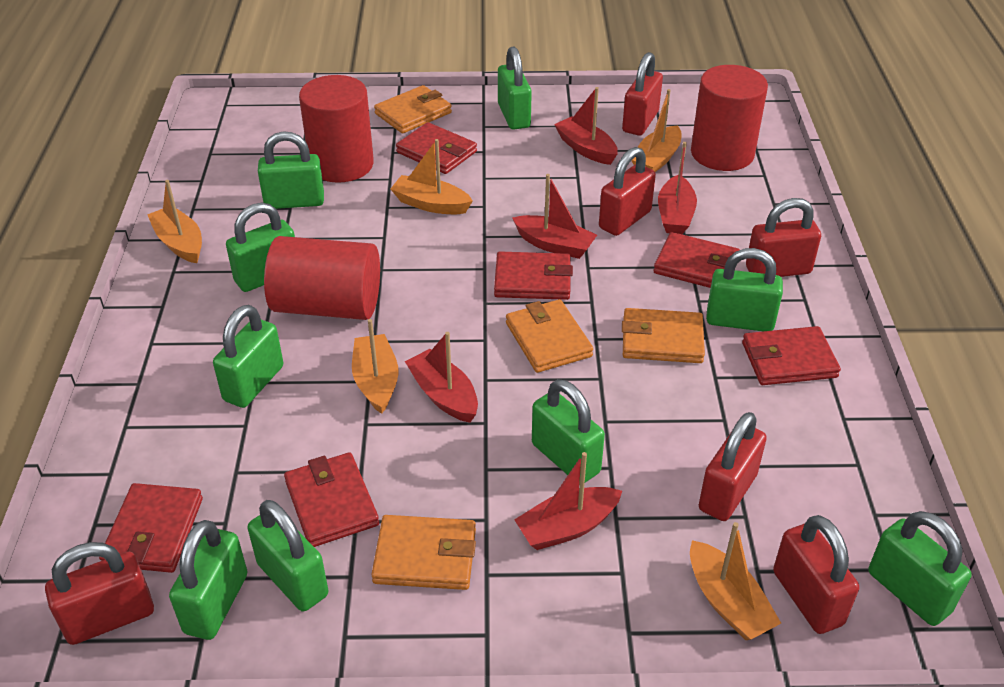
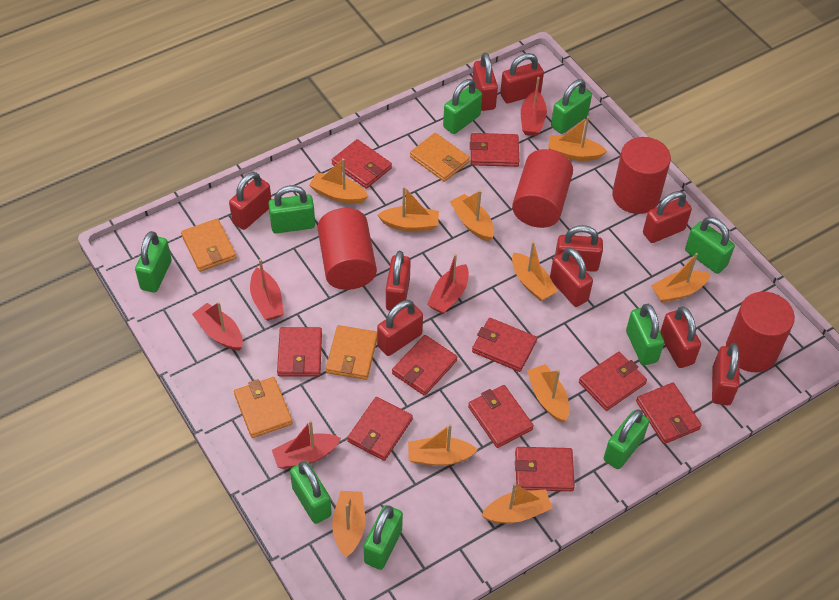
orange boat: [147,180,202,263] [352,319,398,414] [391,139,473,214] [631,89,682,172] [690,522,781,640] = 5 -> [309,158,368,204] [332,491,365,557] [378,186,439,231] [408,424,478,466] [450,190,494,241] [481,483,553,523] [512,241,558,301] [527,364,569,423] [548,116,607,161] [651,253,711,303] = 10
red cylinder: [264,236,380,320] [299,75,374,183] [691,65,768,171] = 3 -> [318,208,377,290] [512,149,573,228] [612,137,671,214] [726,292,795,372] = 4
red padlock: [45,542,154,645] [599,147,656,236] [622,52,663,136] [699,412,767,521] [746,198,821,277] [773,515,859,634] = 6 -> [229,172,271,230] [377,300,423,356] [386,251,411,311] [473,53,498,111] [500,53,544,103] [550,247,593,307] [555,225,603,272] [643,191,692,243] [660,306,701,368] [712,343,739,406] = 10
red wallet: [99,483,203,573] [284,452,379,547] [396,122,477,174] [494,252,573,300] [654,232,740,288] [742,326,841,385] = 6 -> [277,327,322,376] [332,139,392,189] [347,397,413,461] [392,335,457,396] [468,385,534,448] [470,133,519,167] [472,318,537,372] [515,447,575,491] [579,352,647,411] [636,383,702,444] = 10

